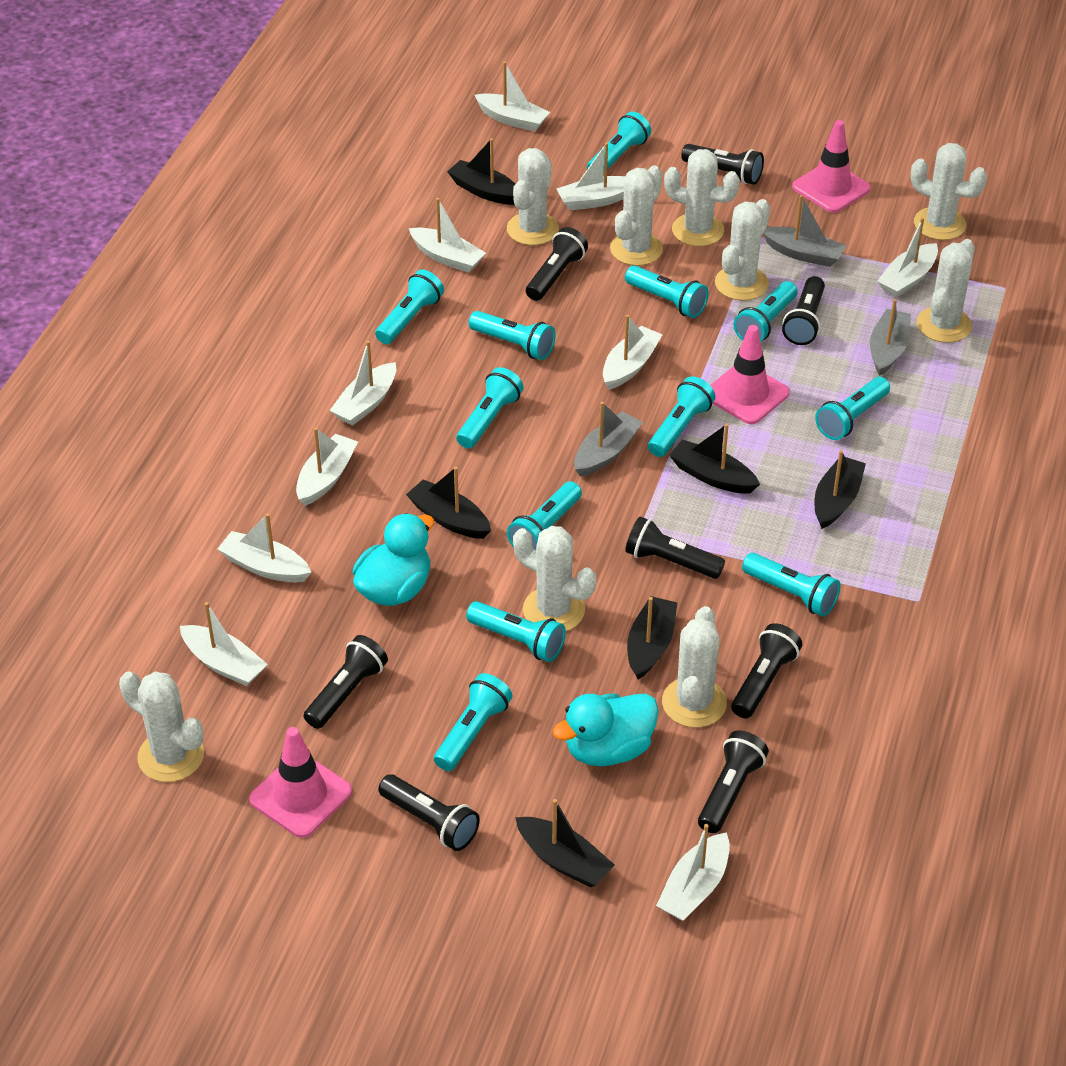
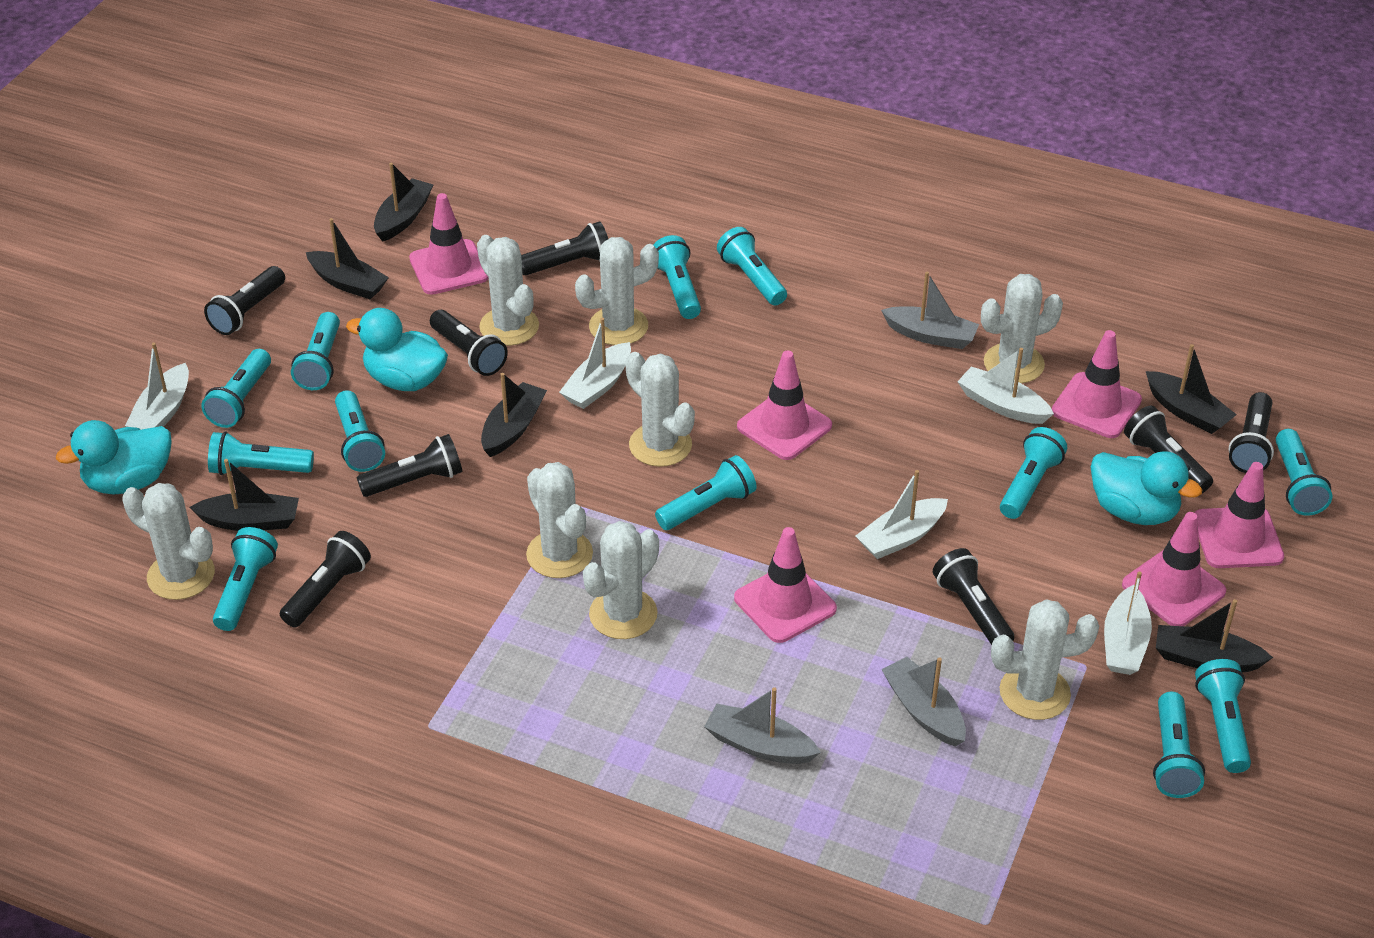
pink traffic cone: [249,727,352,838] [710,325,790,424] [792,120,871,213] = 3 -> [409,193,489,295] [734,527,837,643] [737,350,832,460] [1052,330,1142,438] [1122,512,1226,626] [1195,462,1284,568] = 6
turquoise duck: [353,513,434,606] [553,694,659,766] = 2 -> [56,420,172,495] [346,308,448,391] [1091,451,1202,525] = 3
white boat: [180,602,268,686] [218,513,311,583] [296,427,358,506] [329,341,396,426] [409,198,486,273] [475,61,550,132] [556,143,626,211] [603,315,663,390] [656,824,730,921] [877,218,938,297] = 10 -> [125,343,189,430] [559,318,631,409] [856,470,948,559] [957,348,1054,424] [1104,571,1152,675] = 5
white cactus: [119,671,204,782] [507,148,559,245] [513,526,596,631] [610,165,663,266] [662,606,727,728] [664,149,740,246] [715,199,770,301] [911,143,987,240] [917,239,975,343] = 9 -> [122,483,215,600] [477,235,539,346] [526,462,593,578] [575,237,659,345] [583,521,659,639] [625,352,695,467] [981,274,1063,383] [991,599,1099,720] = 8

